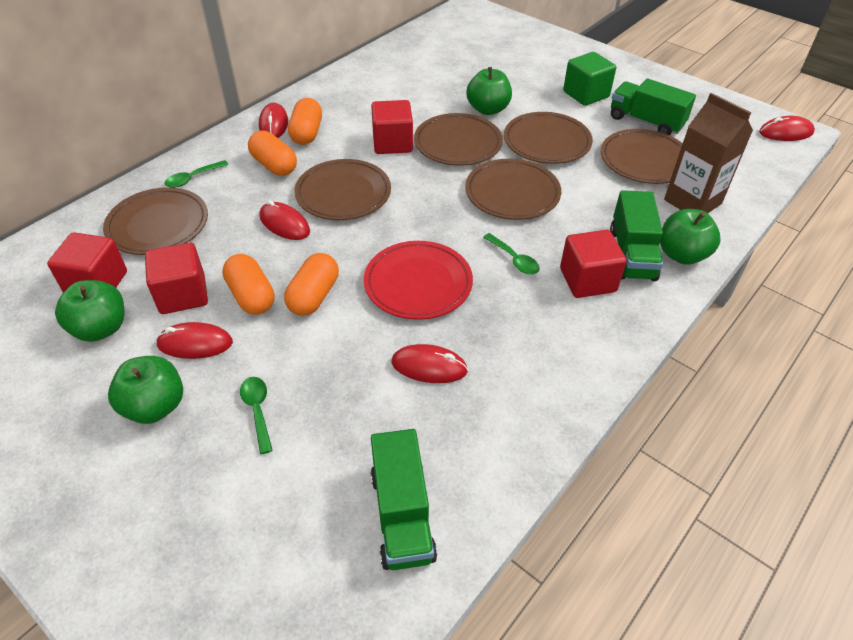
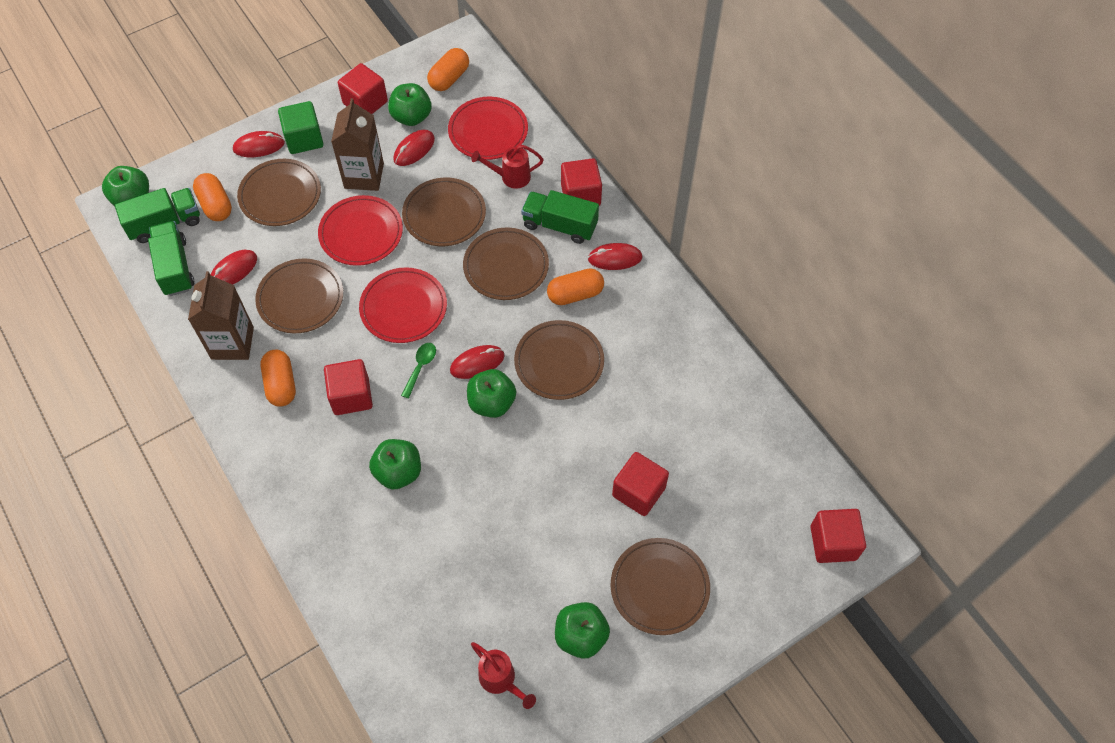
brown carton: [664,93,753,213] = 1 -> [188,271,254,360] [331,98,384,191] = 2
green apple: [55,280,125,342] [108,356,183,424] [466,67,512,115] [660,209,721,265] = 4 -> [102,166,149,206] [369,439,421,489] [388,83,432,126] [467,369,516,418] [555,602,610,658] = 5
green spoon: [164,160,229,188] [240,377,273,454] [483,233,540,275] = 3 -> [401,343,436,398] = 1
red cube: [47,232,127,293] [145,243,208,314] [371,100,413,154] [560,230,627,298] = 4 -> [324,359,373,415] [338,63,388,114] [561,158,602,206] [612,452,669,516] [811,509,866,563] = 5
red plate: [364,241,473,320] = 1 -> [318,195,403,266] [359,267,447,343] [448,97,528,160] = 3
red watering can: none = 0 -> [471,145,544,189] [471,642,536,709] = 2

